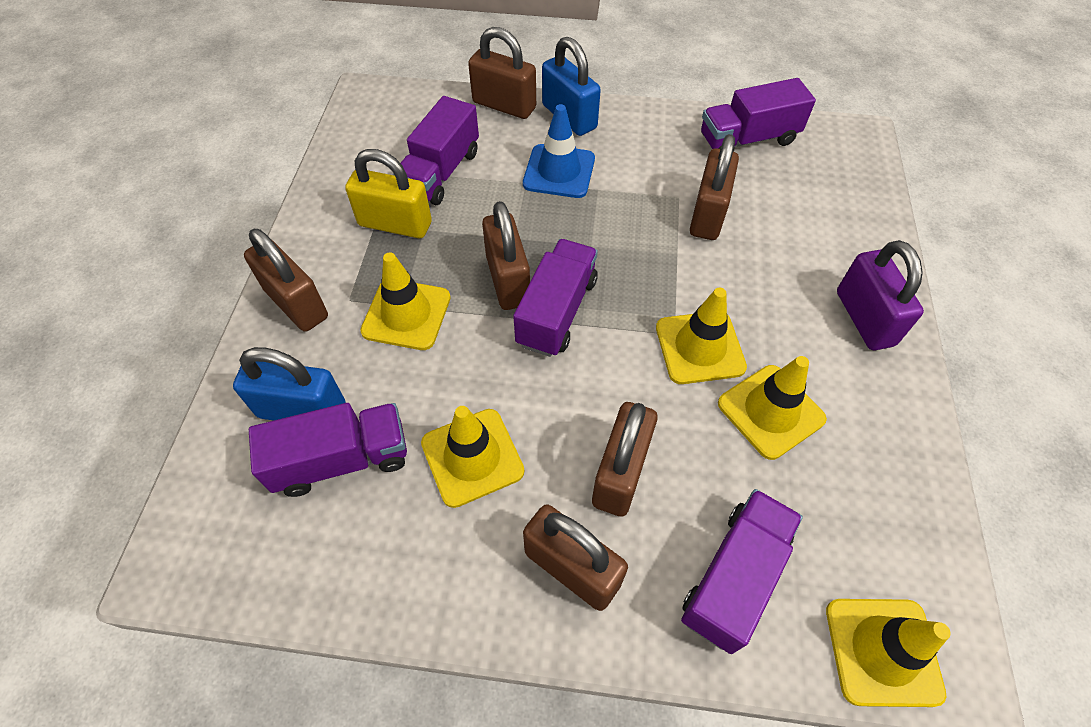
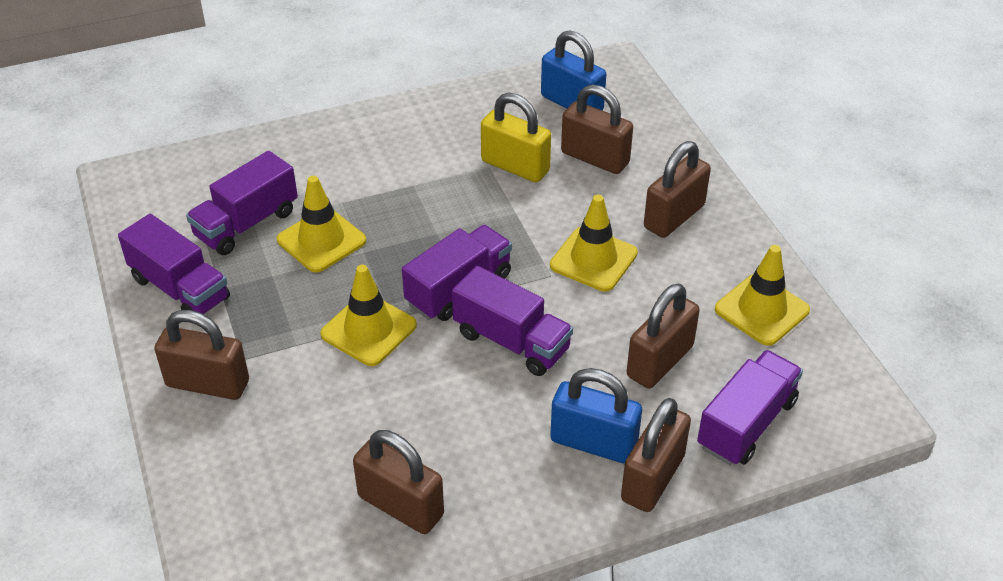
blue traffic cone: [523,104,595,198] = 1 -> none = 0
purple padlock: [837,240,924,350] = 1 -> none = 0
yellow traffic cone: [360,252,451,350] [421,406,524,508] [656,288,747,384] [718,356,827,460] [826,599,951,707] = 5 -> [277,176,366,272] [321,265,417,366] [550,195,638,292] [715,245,810,346] = 4

